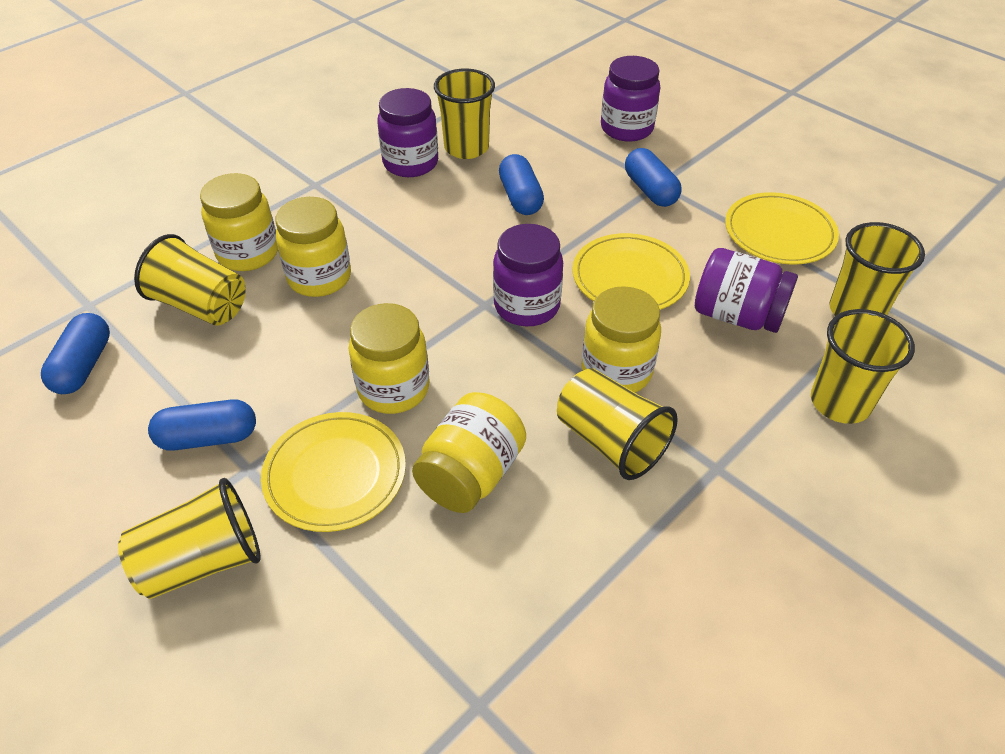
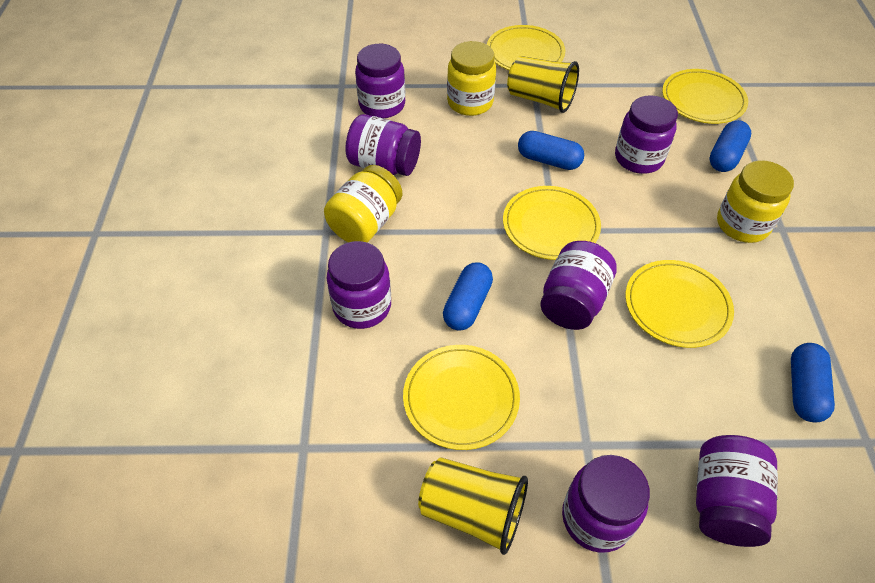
purple jar: [377,88,438,177] [493,224,563,326] [601,56,660,142] [695,248,798,333] = 4 -> [327,241,391,329] [345,114,421,176] [355,44,405,118] [540,241,617,330] [562,455,650,553] [615,95,678,174] [696,435,778,547] = 7
yellow cup: [118,478,261,599] [134,234,245,326] [434,69,495,159] [557,368,678,480] [811,309,915,424] [830,222,925,316] = 6 -> [418,457,528,555] [507,56,579,113] = 2
yellow jar: [200,173,278,271] [276,197,351,297] [348,303,430,414] [412,392,526,513] [582,286,661,392] = 5 -> [324,165,402,242] [447,41,496,116] [717,160,794,243] = 3
yellow plate: [261,412,406,532] [572,233,690,310] [725,192,839,265] = 3 -> [403,345,520,450] [487,25,566,70] [503,186,601,260] [625,260,734,348] [662,69,748,124] = 5

